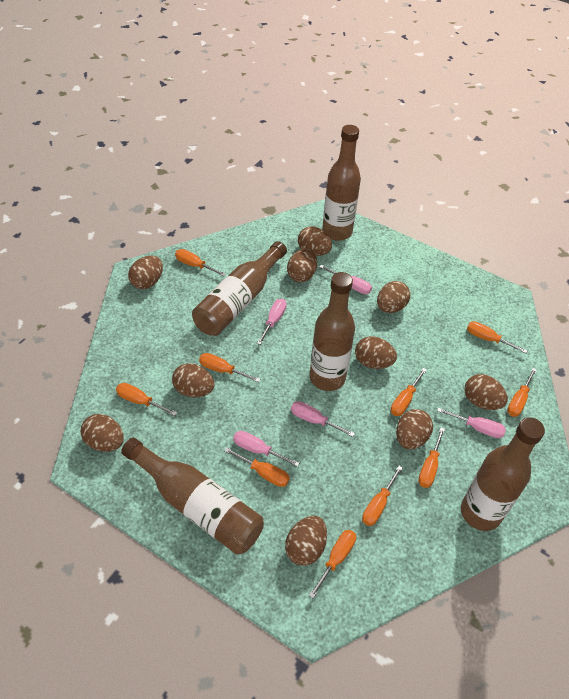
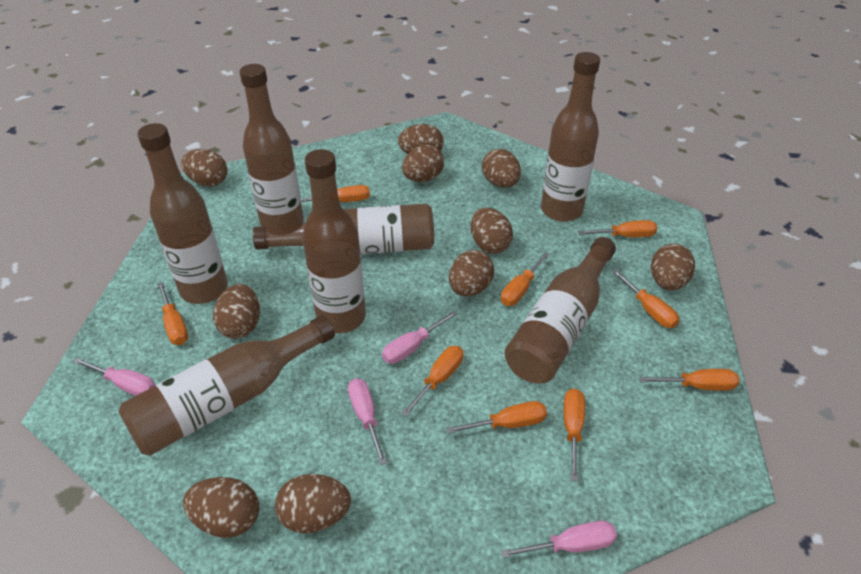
brown bottle: [121,438,264,555] [192,241,287,336] [310,272,355,391] [322,125,361,241] [461,417,545,531] = 5 -> [118,315,335,456] [137,123,228,304] [239,64,304,228] [253,204,434,254] [302,149,366,333] [505,237,616,383] [541,52,600,222] = 7
orange screwdriver: [116,383,177,416] [175,249,226,276] [199,353,260,382] [224,447,290,487] [309,530,356,598] [362,466,403,526] [391,368,427,416] [418,428,445,488] [467,321,528,353] [507,368,537,417] = 10 -> [157,282,188,345] [301,185,370,202] [401,346,463,417] [446,401,547,434] [501,252,549,306] [564,388,585,481] [578,220,657,237] [612,270,680,328] [639,369,740,391] = 9
pink screwdriver: [233,431,299,467] [257,299,287,345] [291,401,355,437] [320,265,372,294] [437,408,506,438] = 5 -> [73,357,155,396] [348,378,387,465] [382,311,457,364] [501,521,617,558] = 4

